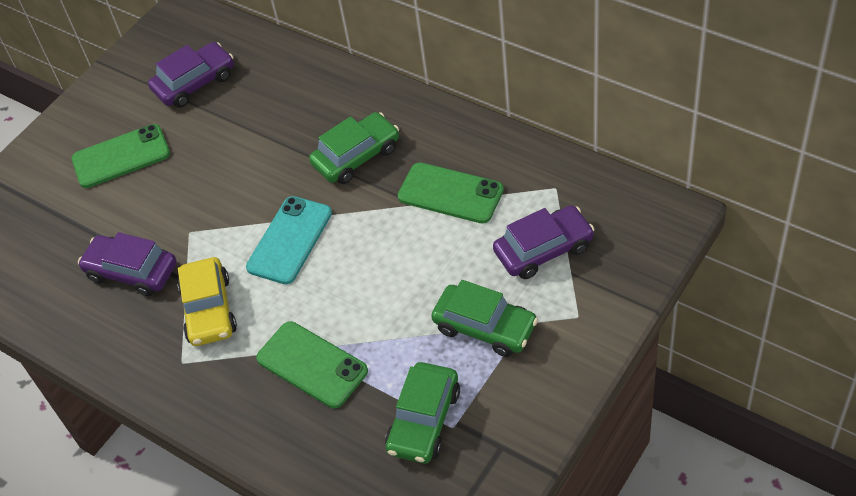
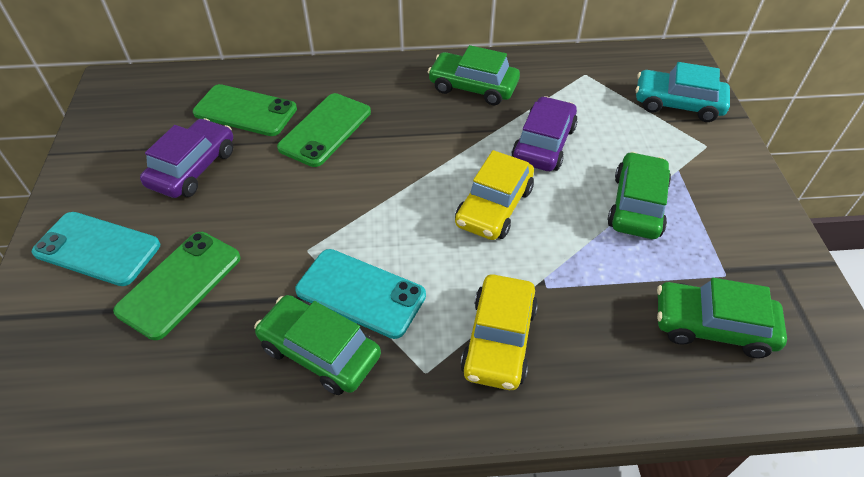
green car: [309,112,399,184] [385,362,460,464] [431,280,538,357] = 3 -> [254,295,381,395] [428,45,520,105] [607,152,671,239] [657,278,787,358] = 4
purple car: [78,232,177,296] [148,42,234,108] [493,205,595,279] = 3 -> [140,118,233,198] [511,96,578,171] = 2
turquoise car: none = 0 -> [636,62,730,122] = 1
turquoise phone: [246,196,332,284] = 1 -> [32,212,160,286] [295,249,426,339] = 2
yellow car: [177,257,237,346] = 1 -> [455,150,534,240] [460,274,538,390] = 2

